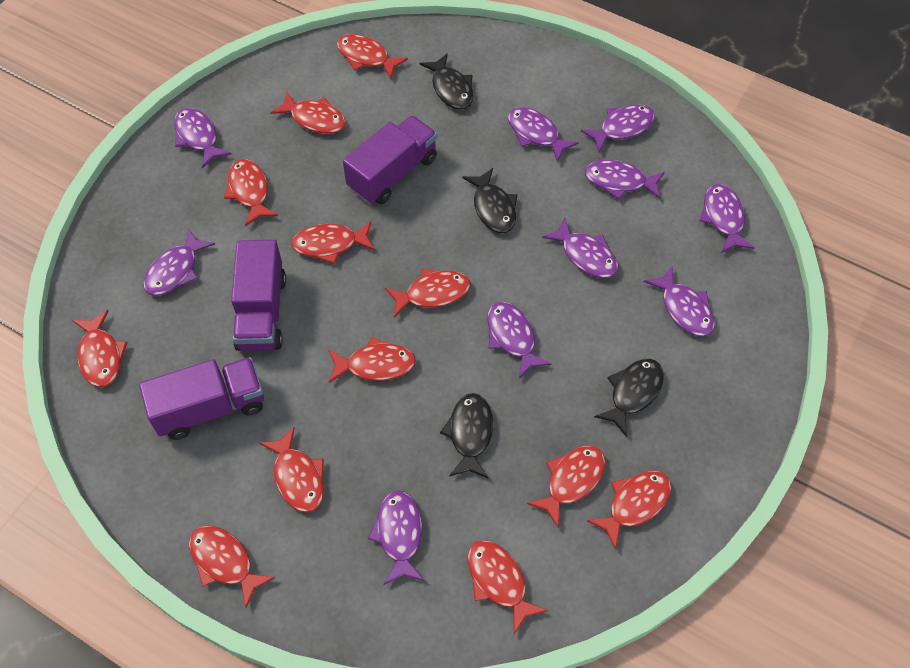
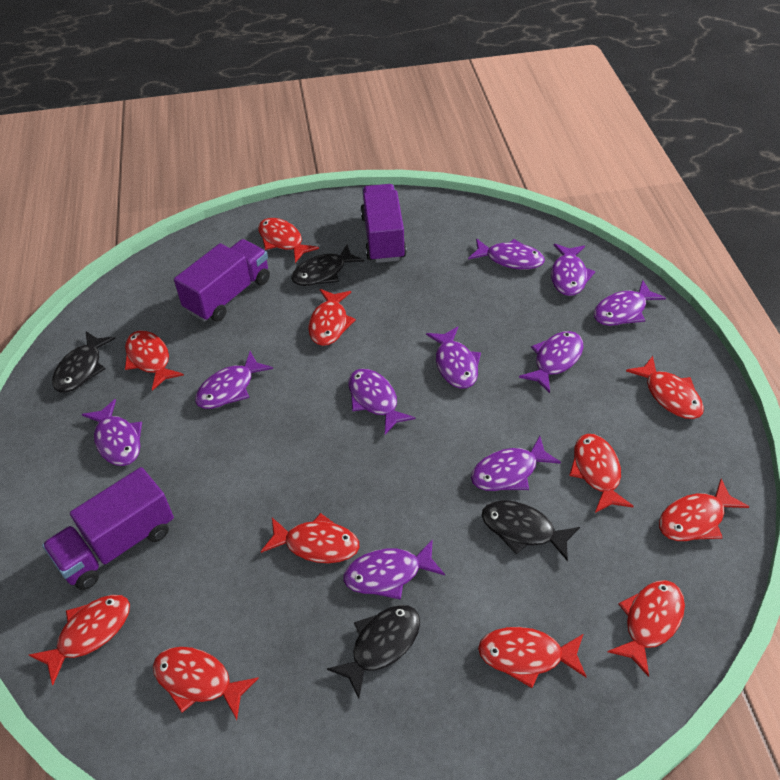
red fish: [72,310,128,387] [189,525,275,608] [224,159,278,226] [259,427,324,513] [270,92,346,134] [291,222,375,264] [328,337,416,383] [337,34,408,79] [385,268,470,318] [468,540,548,634] [527,446,605,528] [587,470,671,549] = 12 -> [29,595,130,685] [125,330,184,391] [153,647,259,720] [258,218,319,263] [261,513,359,563] [308,289,356,346] [478,627,587,688] [569,434,634,513] [607,580,685,677] [626,356,704,419] [659,479,750,541] = 11

